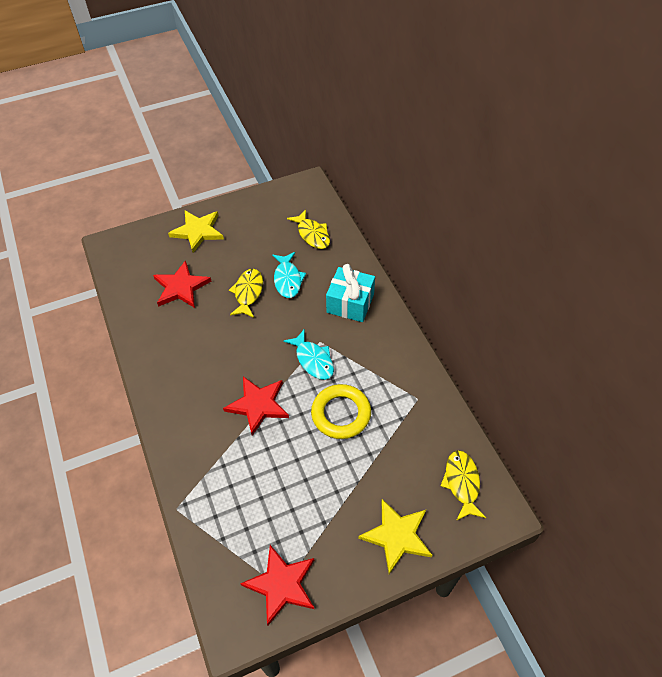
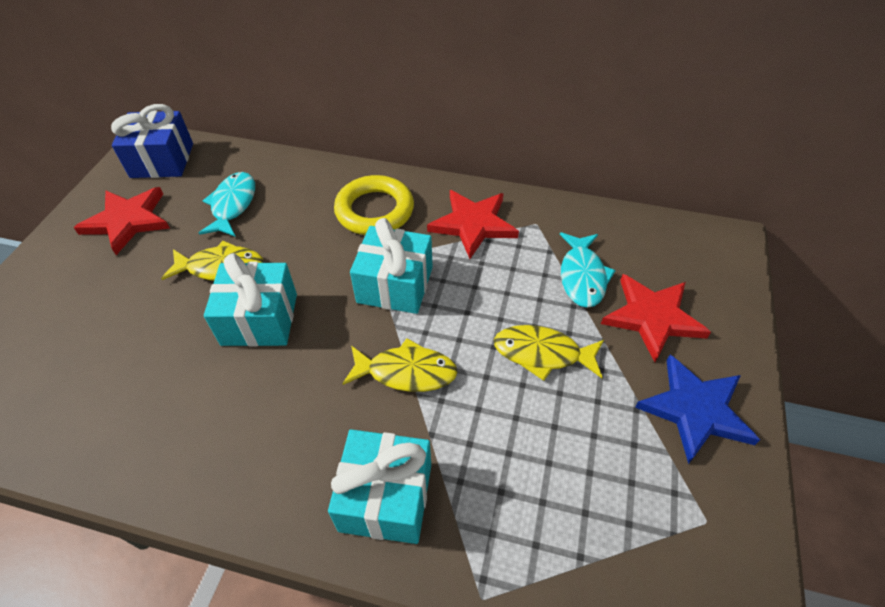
blue gift: none = 0 -> [111,104,193,178] = 1
blue star: none = 0 -> [635,355,760,464] = 1
turquoise gift: [326,264,375,322] = 1 -> [204,253,297,347] [328,429,431,544] [350,218,433,314] = 3
yellow star: [168,211,224,253] [358,499,432,574] = 2 -> none = 0

